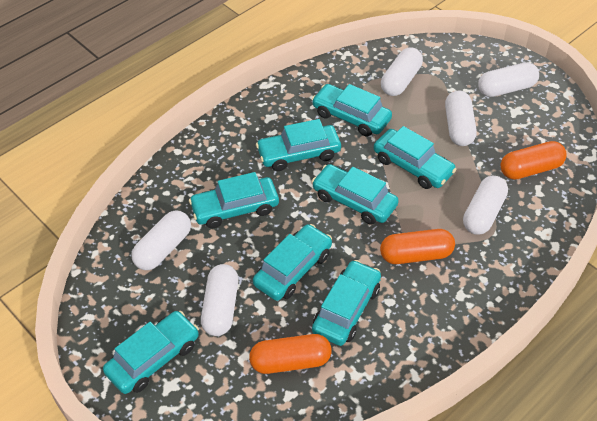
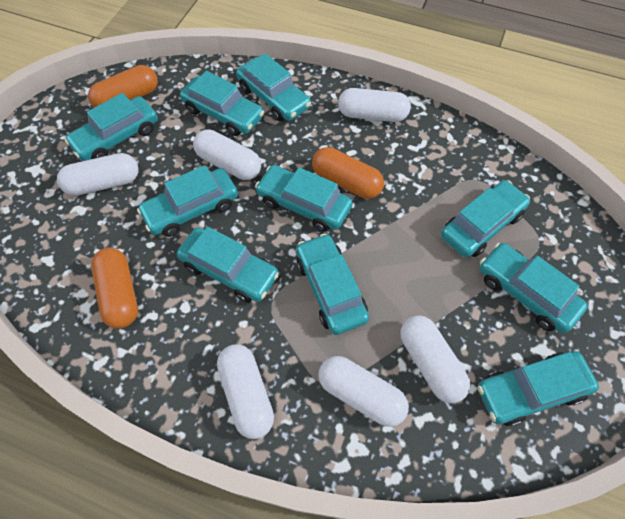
turquoise car: [103,311,199,394] [189,172,279,228] [253,224,332,301] [256,119,341,171] [312,84,392,137] [312,164,399,225] [312,260,381,346] [374,126,457,189] = 8 -> [65,93,158,161] [137,165,238,237] [177,227,279,303] [180,71,264,136] [236,53,311,121] [255,165,353,232] [296,233,369,335] [441,180,530,258] [478,351,599,426] [480,243,588,333] = 10

